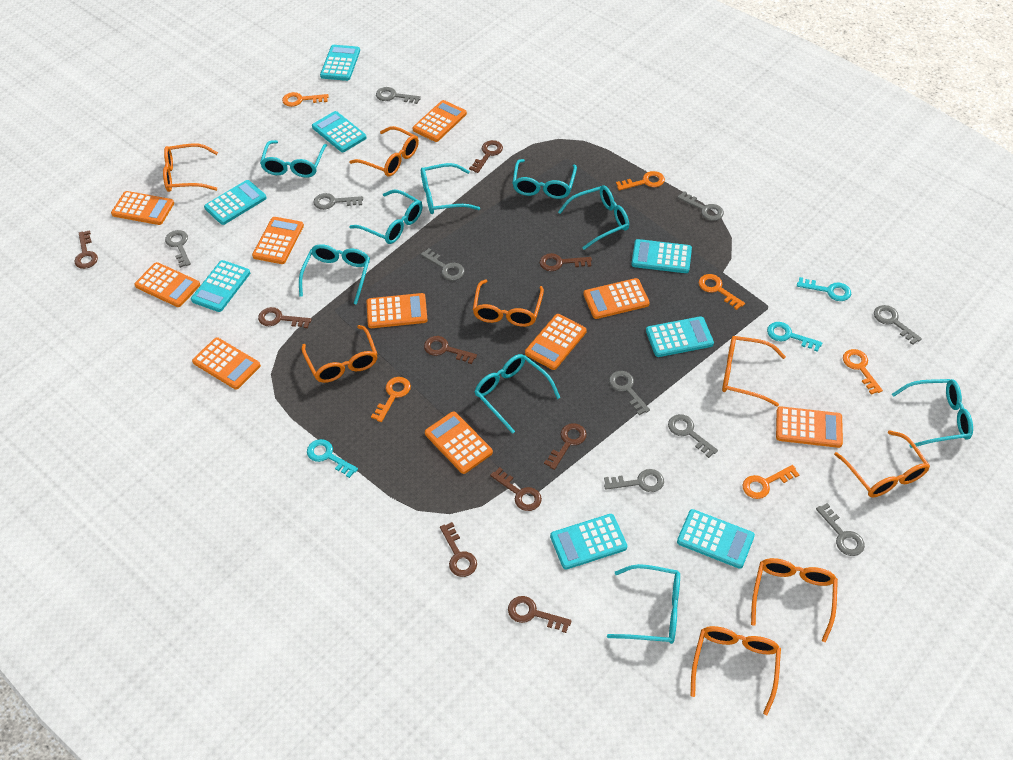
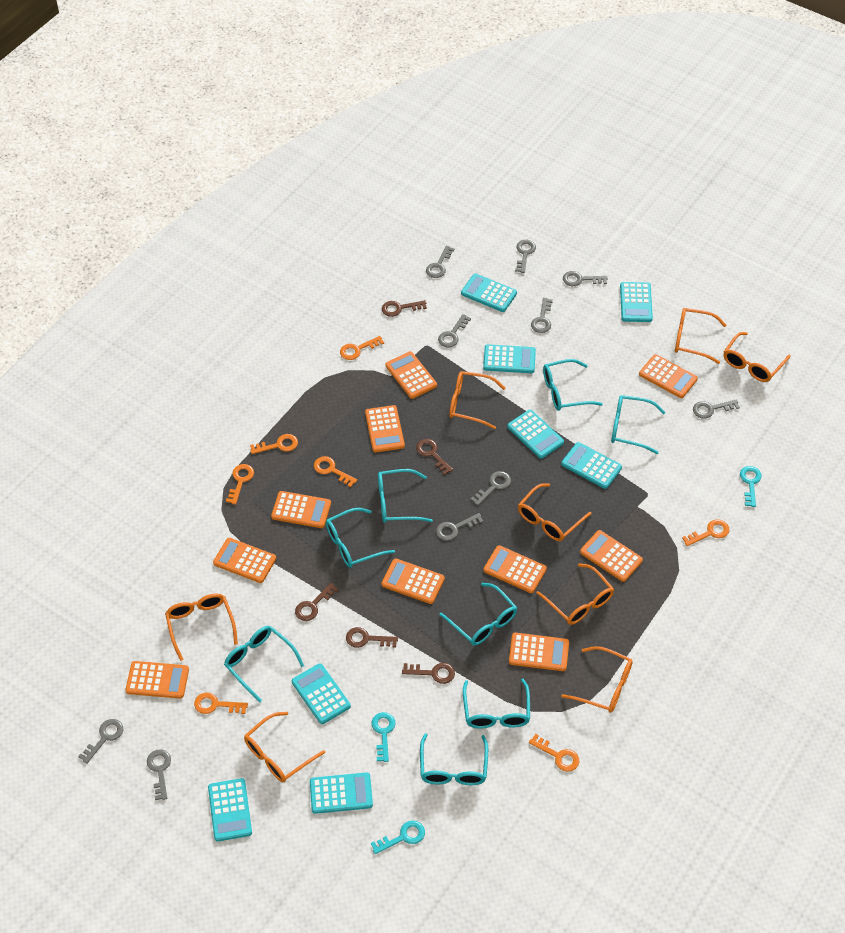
brown key: [74,230,98,269] [258,307,312,328] [424,336,477,364] [440,522,477,577] [469,140,503,173] [490,467,542,511] [508,596,572,633] [540,253,592,271] [544,423,587,470] = 9 -> [295,583,338,621] [346,627,398,648] [382,300,427,317] [402,663,455,684] [416,439,453,475] = 5
orange key: [282,92,328,107] [371,377,411,422] [616,171,665,190] [699,274,745,310] [743,465,799,499] [843,349,883,395] = 6 -> [194,693,248,714] [226,464,254,504] [250,434,298,454] [314,456,357,487] [340,336,384,360] [529,734,579,772] [682,519,729,546] = 7
turquoise glasses: [260,140,327,178] [299,244,370,305] [349,190,422,244] [421,163,480,214] [475,354,560,434] [512,159,577,199] [558,185,629,250] [607,564,680,644] [892,379,973,448] = 9 -> [224,626,304,703] [326,508,395,568] [378,469,433,523] [420,734,488,785] [439,583,517,646] [463,679,530,729] [543,359,603,411] [611,395,665,454] = 8

